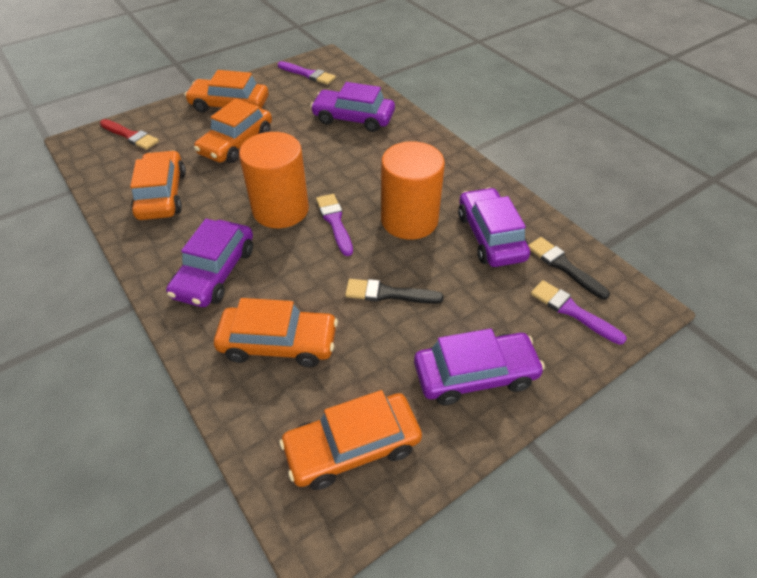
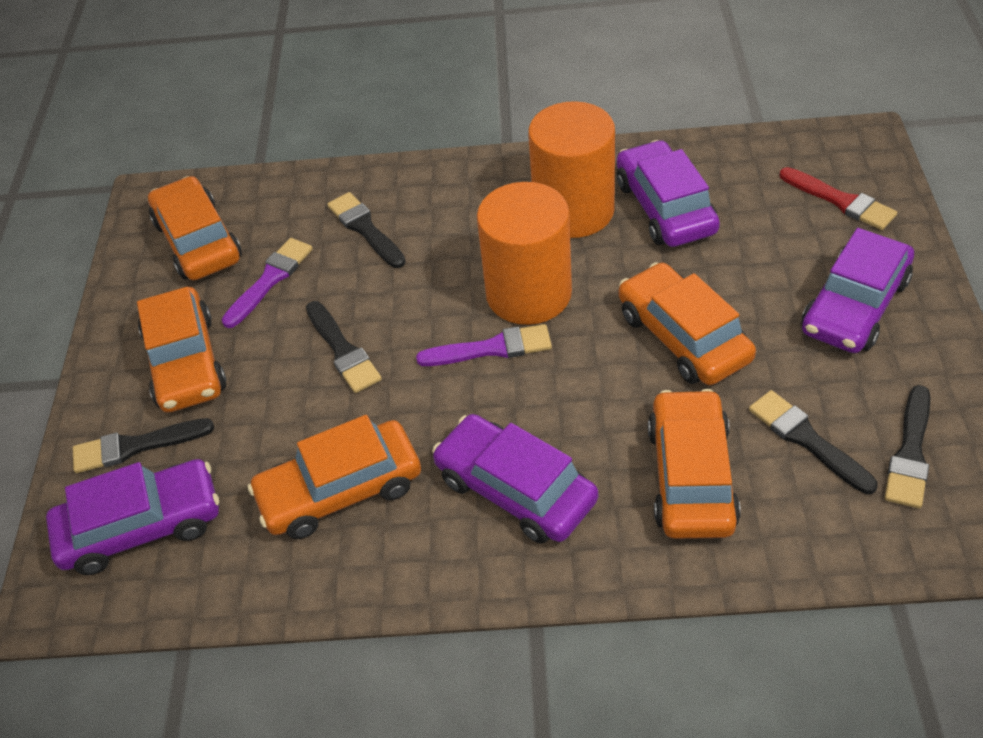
black brush: [345,279,444,304] [528,237,610,299] = 2 -> [73,418,214,473] [306,301,382,393] [327,192,406,268] [749,390,878,494] [885,385,930,509] = 5
purple brush: [278,61,336,85] [316,194,353,256] [531,280,627,345] = 3 -> [222,238,313,328] [416,324,552,366] = 2

